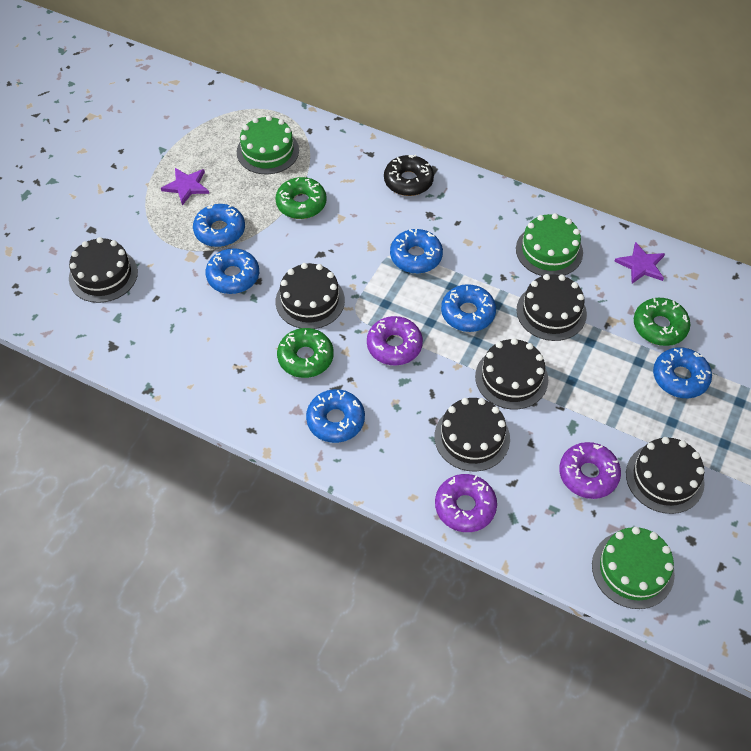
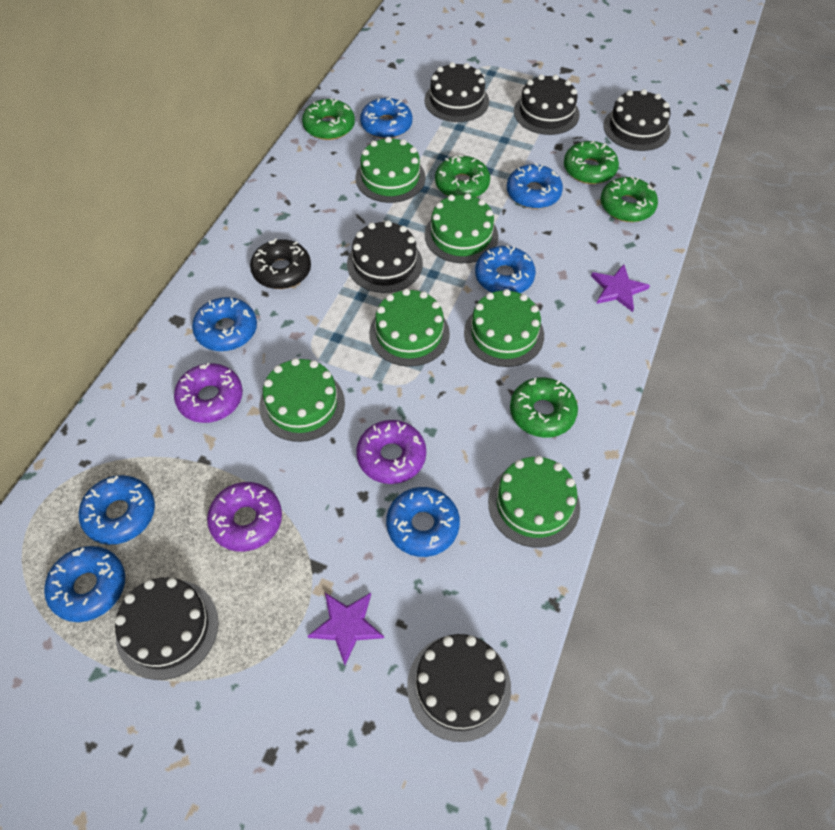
blue donut: [193,204,245,247] [205,248,259,294] [306,389,365,443] [390,229,443,274] [441,284,496,332] [653,347,712,398] = 6 -> [44,546,125,622] [78,475,155,545] [192,297,257,351] [360,98,412,139] [386,487,460,557] [475,245,536,293] [507,163,563,209] = 7
green cake: [237,116,299,174] [516,213,583,276] [592,527,675,609] = 3 -> [259,358,345,442] [356,137,425,203] [369,289,450,367] [425,193,498,263] [464,289,544,367] [488,456,580,548] = 6
green donut: [275,177,327,219] [277,328,334,378] [634,298,690,346] = 3 -> [302,98,355,140] [435,155,490,197] [510,377,578,438] [564,141,619,184] [601,176,658,222] = 5

